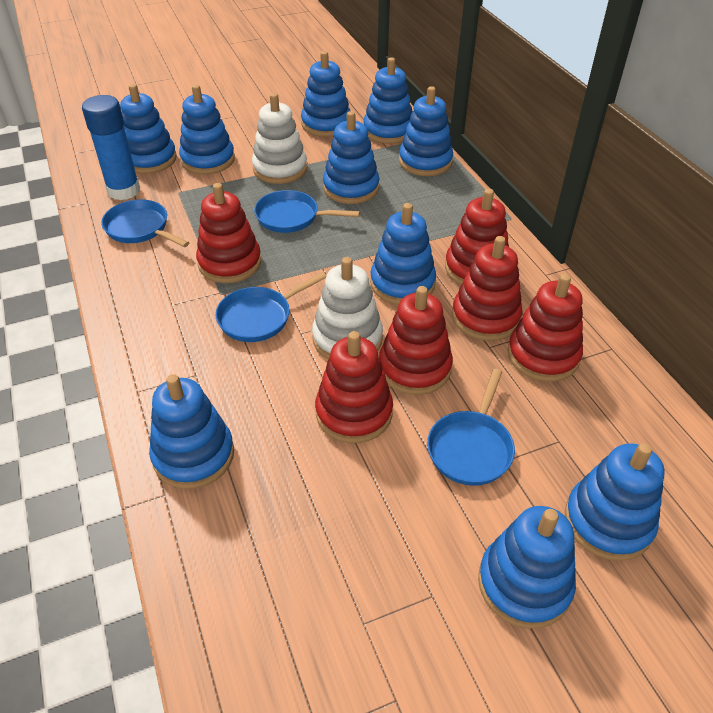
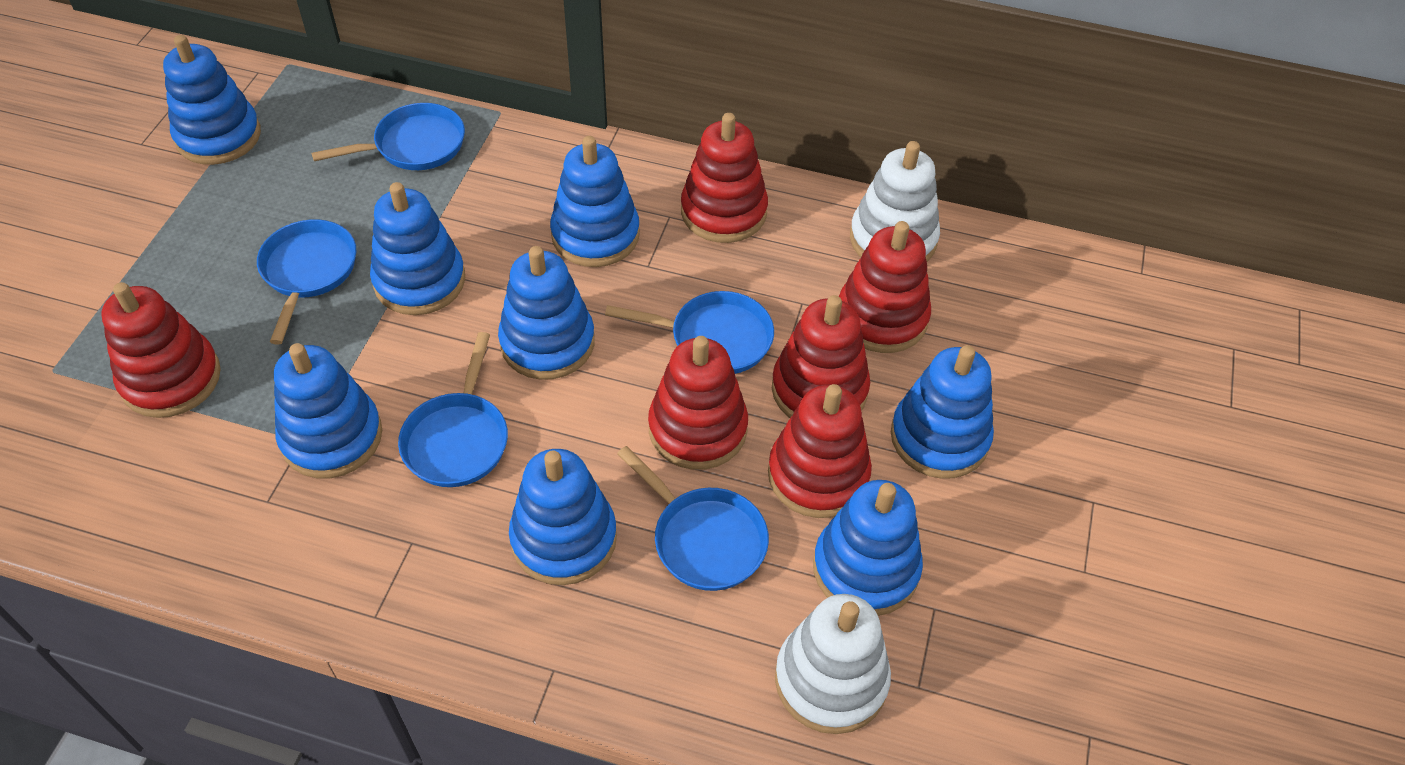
blue glue stick: [82,95,140,200] = 1 -> none = 0
blue pan: [101,199,189,247] [215,272,326,342] [254,190,360,233] [427,369,515,486] = 4 -> [257,219,357,345] [312,103,465,170] [398,332,508,487] [605,291,774,374] [617,446,769,591] = 5
blue stacking toy: [120,84,177,174] [149,374,234,489] [179,85,235,174] [301,51,350,137] [323,111,380,204] [363,57,412,144] [370,203,436,305] [399,86,453,176] [478,506,576,629] [565,443,665,561] = 10 -> [163,35,261,165] [274,343,382,478] [370,182,465,315] [498,246,595,380] [509,449,617,585] [550,136,640,267] [813,480,923,616] [891,345,994,479] = 8

